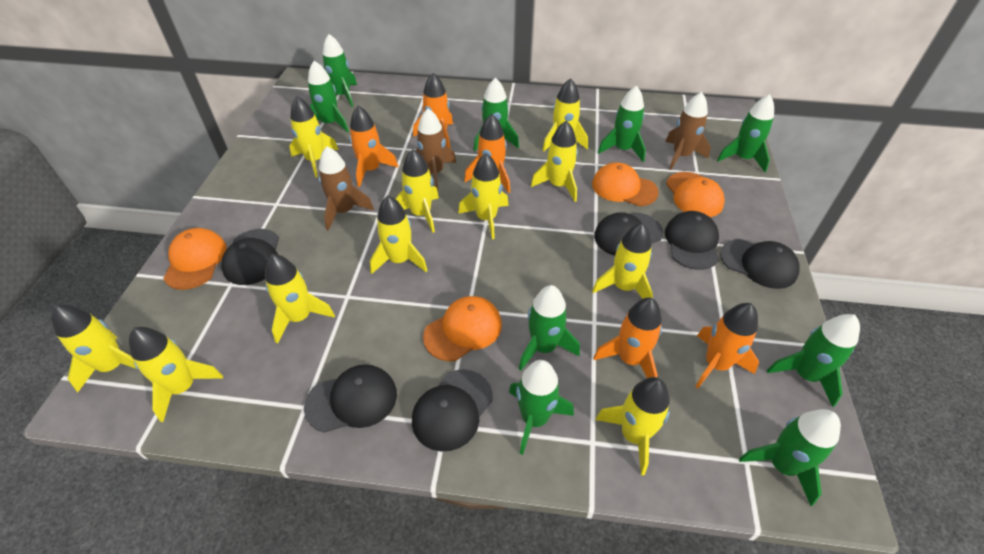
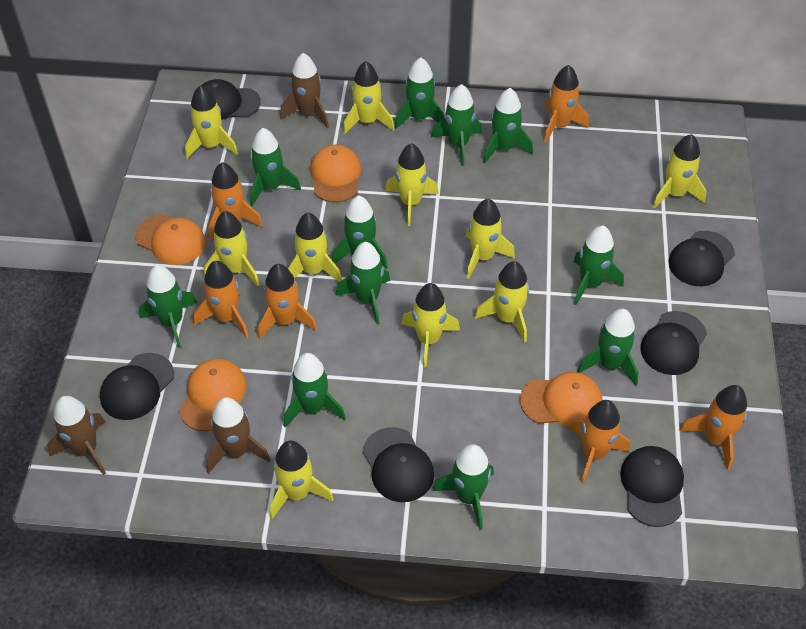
green rocket: [308,61,349,133] [323,34,357,107] [474,78,519,151] [509,360,574,455] [519,285,580,371] [598,85,646,162] [717,94,774,172] [739,409,841,506] [767,314,860,407] = 9 -> [139,265,197,348] [250,128,301,206] [283,353,346,427] [332,196,388,269] [336,242,390,324] [395,57,445,129] [431,84,482,166] [432,444,494,530] [483,88,533,163] [573,226,624,305] [577,309,639,386] = 11
orange rocket: [349,106,399,187] [413,73,453,149] [464,114,510,193] [593,298,662,378] [695,303,759,388] = 5 -> [194,261,249,338] [208,162,263,240] [258,264,317,339] [544,65,589,143] [569,400,630,484] [680,385,747,471] = 6
yellow rocket: [51,304,137,392] [129,327,223,422] [265,254,335,344] [289,96,339,177] [370,196,428,274] [395,149,439,233] [458,154,509,239] [531,121,578,202] [542,78,588,152] [592,223,653,299] [595,377,670,475] = 11 -> [185,85,238,159] [204,211,260,286] [270,441,333,519] [288,213,342,282] [343,61,394,134] [385,143,439,226] [402,283,460,367] [466,199,515,279] [475,261,529,343] [653,134,707,209] = 10

